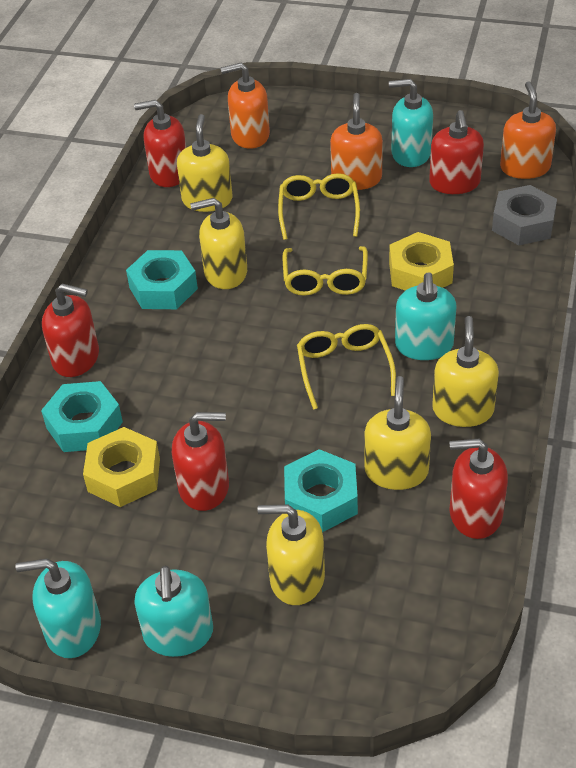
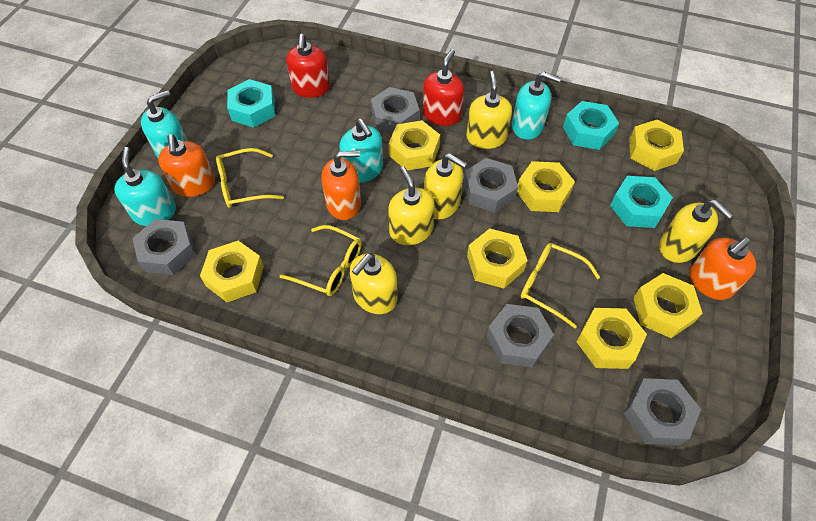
grey nut: [492,185,557,245] = 1 -> [133,219,196,275] [371,87,419,134] [464,158,518,213] [486,304,554,368] [624,378,701,445] = 5
red soap dispenser: [42,284,99,377] [134,100,186,187] [172,412,229,511] [429,110,484,194] [449,439,508,539] = 5 -> [286,34,330,98] [423,49,464,126] = 2
yellow nut: [83,427,160,507] [389,232,454,290] = 2 -> [200,241,264,302] [388,120,440,171] [467,228,528,288] [517,161,575,212] [576,308,647,369] [629,119,684,171] [633,273,703,338] = 7

